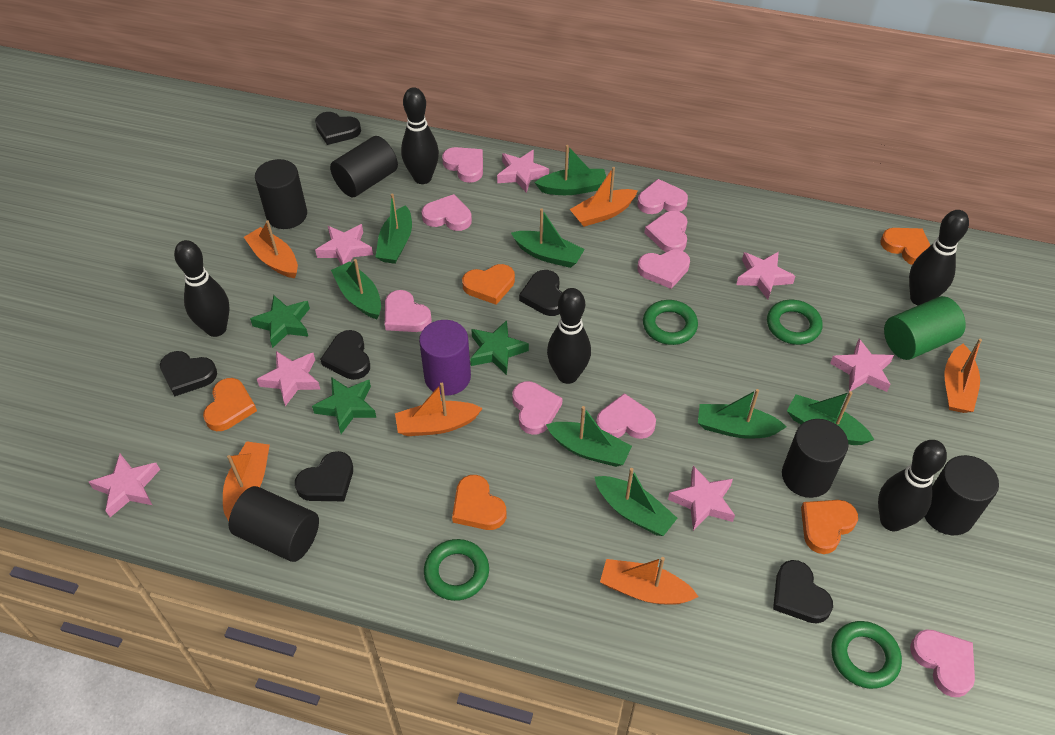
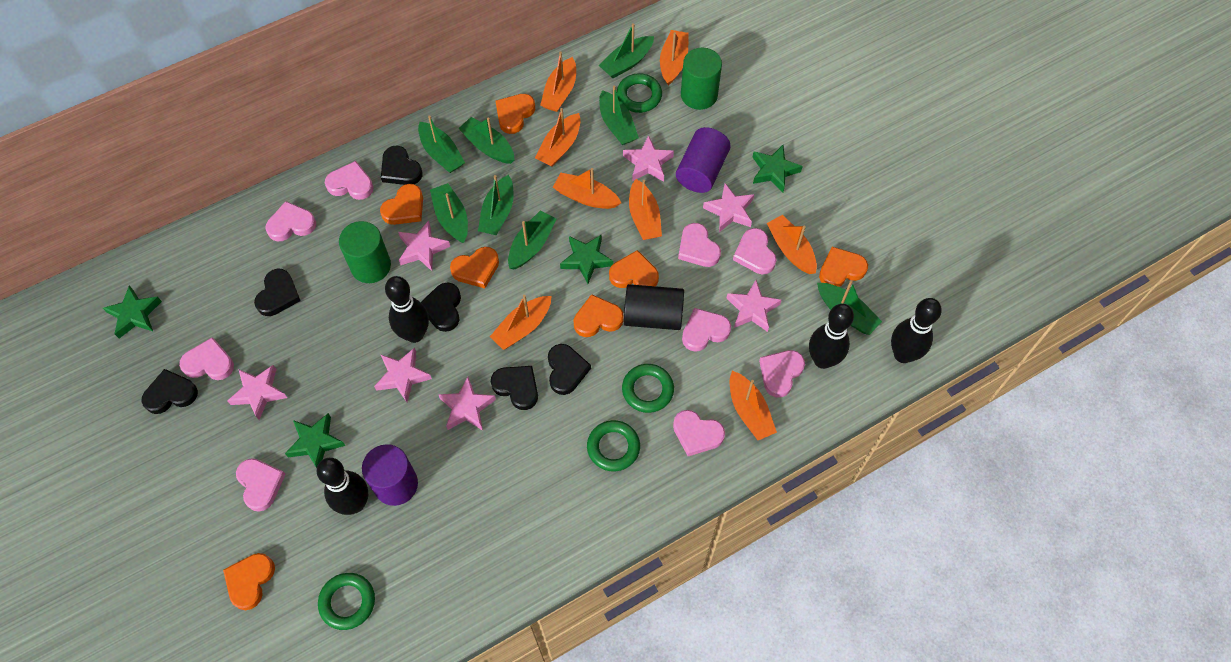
black bowling pin: [174,240,230,337] [401,87,439,184] [547,288,591,384] [878,440,947,531] [909,210,969,306] = 5 -> [317,458,368,515] [385,276,429,343] [809,304,854,369] [891,298,942,363] = 4
black cylinder: [229,486,319,562] [255,159,307,229] [330,136,398,197] [782,419,849,498] [925,455,999,535] = 5 -> [624,284,684,330] = 1
green cylinder: [884,296,966,360] = 1 -> [339,221,391,283] [681,48,722,110] = 2
green star: [250,295,310,348] [312,377,376,434] [470,320,529,375] = 3 -> [103,286,162,338] [285,413,345,468] [560,234,614,284] [752,145,803,192] = 4
orange boat: [223,441,270,521] [244,220,298,278] [395,383,483,436] [570,167,638,227] [600,557,699,605] [944,339,982,413] = 6 -> [490,295,551,350] [535,108,581,167] [540,52,576,112] [553,168,621,209] [629,179,662,240] [660,30,689,85] [730,371,777,440] [767,215,817,274] = 8
orange heart: [203,378,257,431] [452,475,506,530] [462,264,515,305] [801,500,858,554] [881,228,931,265] = 5 -> [223,553,275,610] [380,184,423,225] [450,247,499,288] [495,94,535,134] [574,294,624,337] [609,250,659,288] [819,247,868,287] = 7
purple cylinder: [419,320,471,395] = 1 -> [362,444,418,506] [676,127,731,193] = 2

